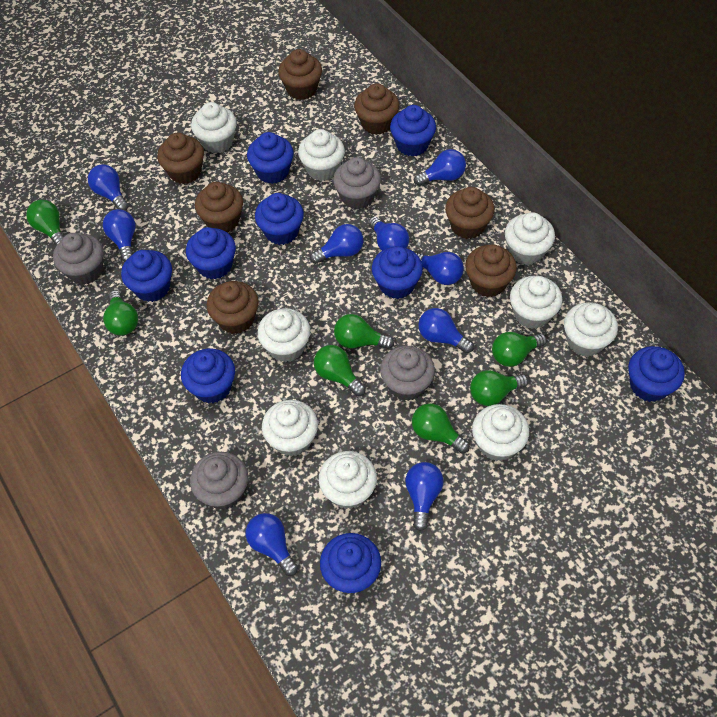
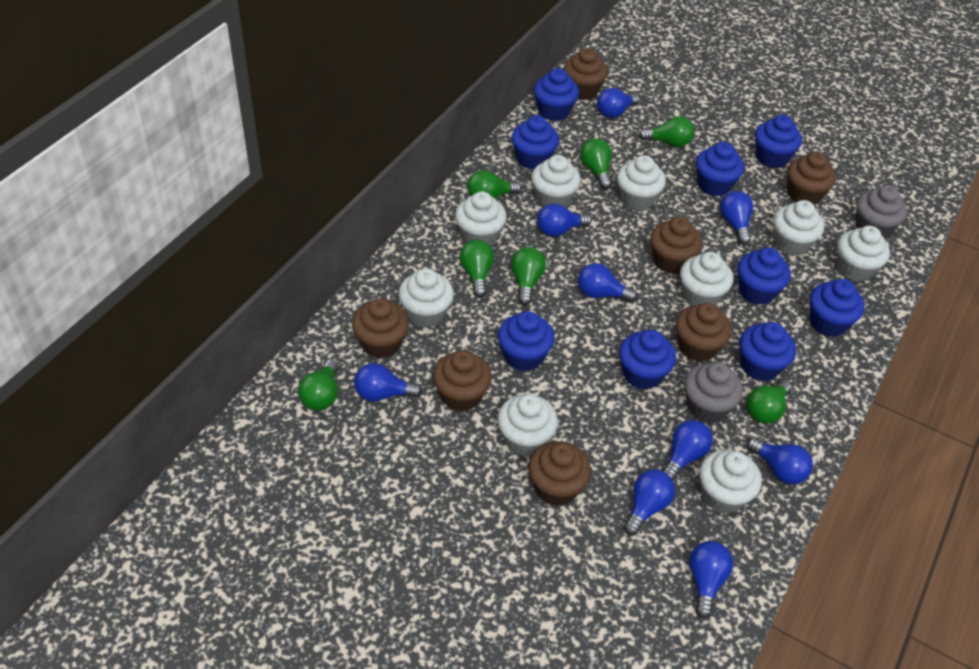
grey cupcake: [53,233,103,285] [190,452,248,510] [333,157,381,209] [380,346,435,401] = 4 -> [684,362,743,423] [856,185,907,239] = 2

